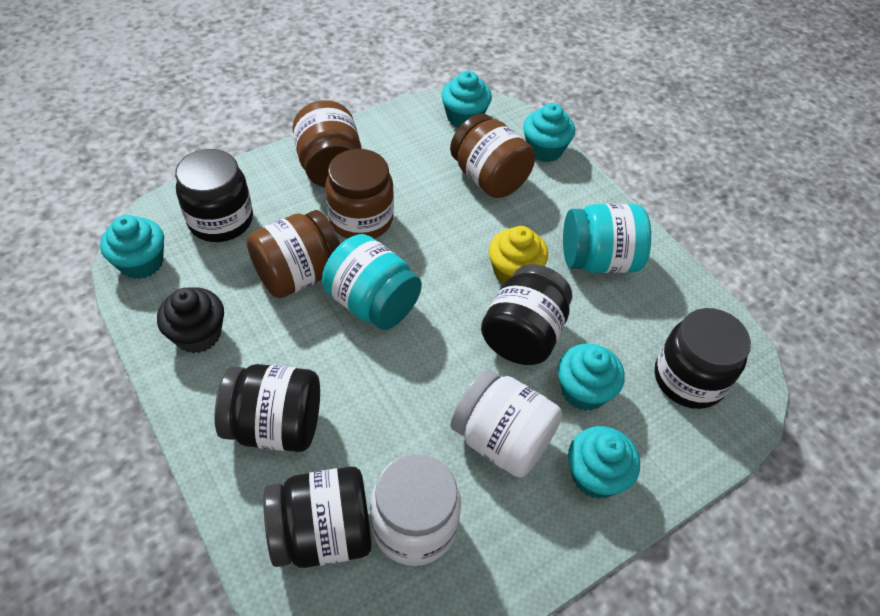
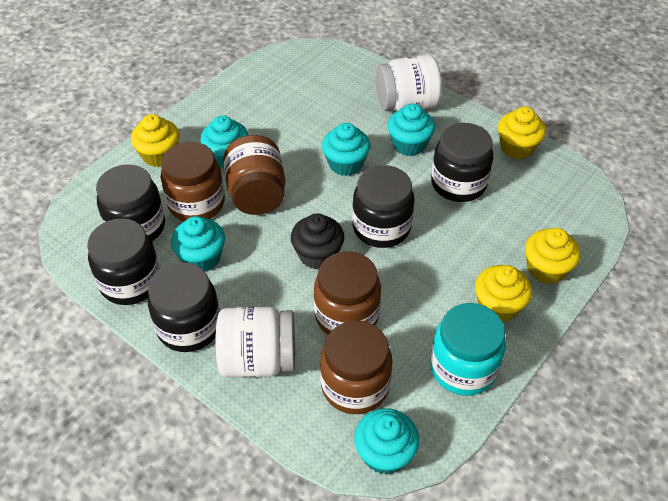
turquoise jar: [322,234,422,330] [563,204,651,273] = 2 -> [430,303,506,396] = 1
yellow cupcake: [489,226,548,284] = 1 -> [131,114,179,167] [475,265,532,322] [498,107,546,159] [525,228,580,284] = 4

